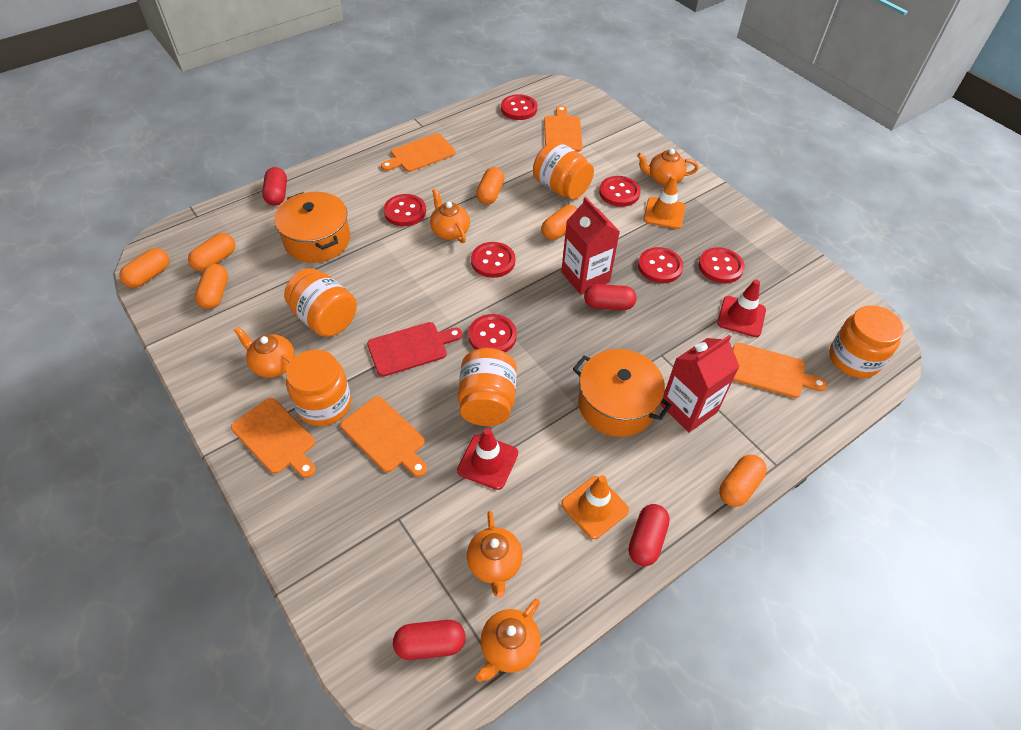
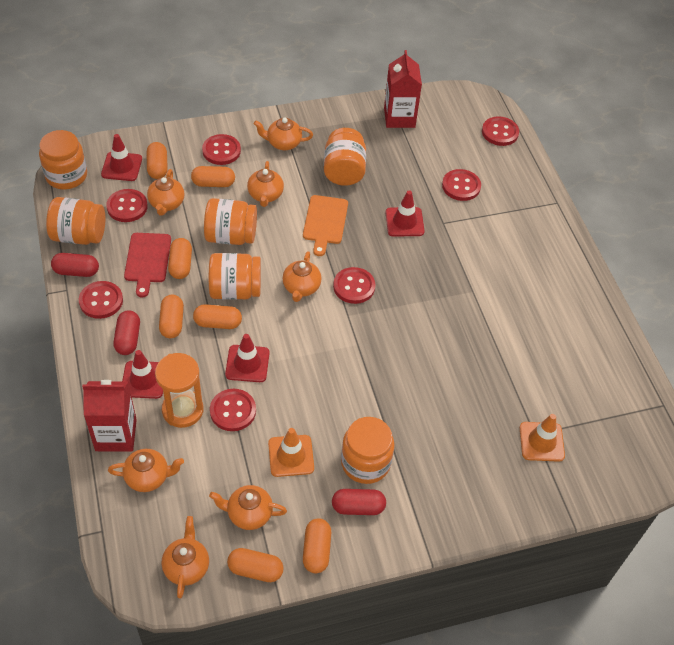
orange capsule: [119,248,169,288] [188,233,235,272] [195,264,228,309] [476,167,505,205] [541,205,578,240] [719,455,767,507] = 6 -> [147,142,168,179] [159,295,184,338] [168,238,192,279] [191,166,235,187] [193,304,242,329] [227,548,284,582] [303,518,331,573] = 7
orange cutting board: [231,398,316,478] [340,397,427,477] [381,133,456,172] [544,106,583,152] [733,343,827,398] = 5 -> [303,195,348,256] = 1
orange hourglass: none = 0 -> [155,353,204,428] = 1
orange jar: [284,268,357,337] [286,350,351,426] [458,348,517,426] [533,141,594,199] [829,305,903,378] = 5 -> [39,130,87,189] [46,197,105,245] [204,198,257,245] [209,253,261,300] [324,128,366,186] [341,417,395,484] = 6
orange pot: [274,192,350,263] [573,349,671,437] = 2 -> none = 0
orange teapot: [233,326,295,378] [430,189,470,243] [467,511,523,598] [476,599,541,682] [637,149,699,186] = 5 -> [108,449,184,492] [147,169,185,216] [161,516,209,599] [209,485,287,530] [247,161,284,207] [254,118,313,150] [282,251,322,302] = 7
red capsule: [262,167,287,206] [393,620,466,660] [584,284,637,310] [629,504,670,566] = 4 -> [51,253,99,277] [114,310,140,355] [332,489,386,515] = 3
red traffic cone: [457,428,518,490] [717,280,766,337] = 2 -> [101,134,142,181] [122,350,163,399] [225,334,270,382] [385,190,425,237] = 4

